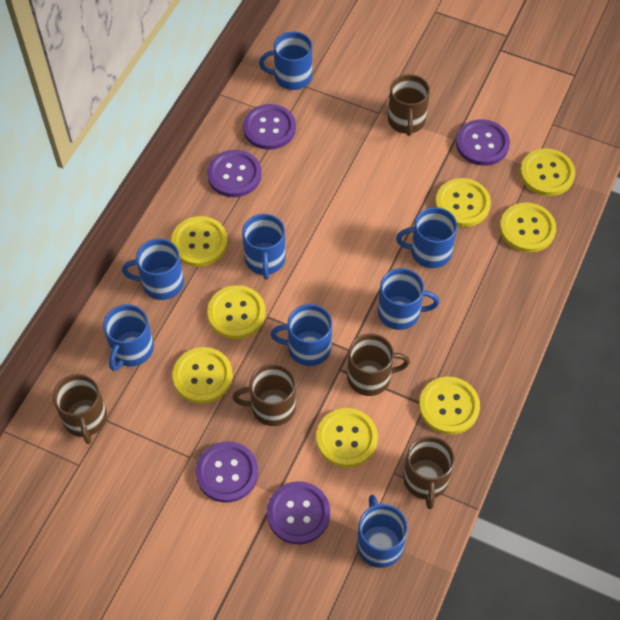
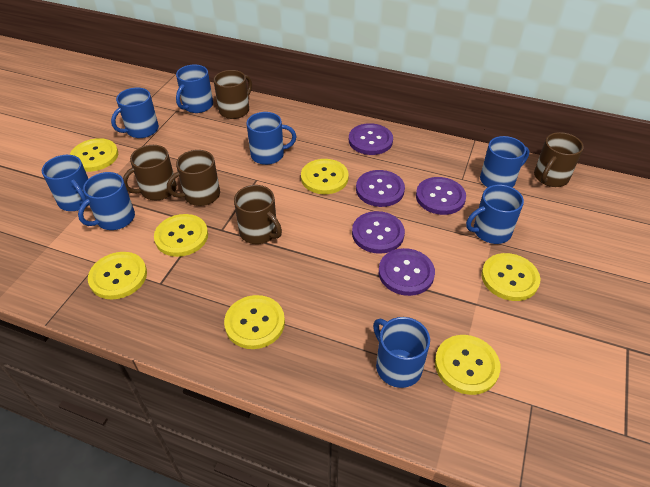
yellow button: [171,216,228,267] [173,347,233,404] [207,285,265,339] [316,408,378,468] [419,377,480,435] [435,178,491,227] [500,202,556,253] [520,149,575,196] = 8 -> [70,138,118,172] [88,252,147,300] [154,214,208,257] [224,295,285,349] [301,159,349,194] [435,335,500,395] [482,253,540,301] = 7

